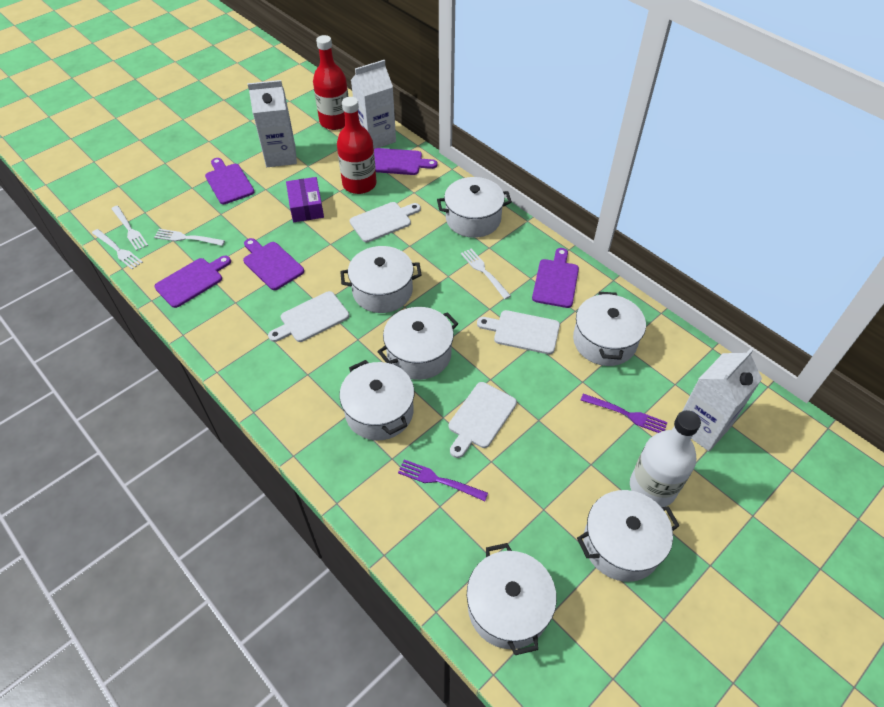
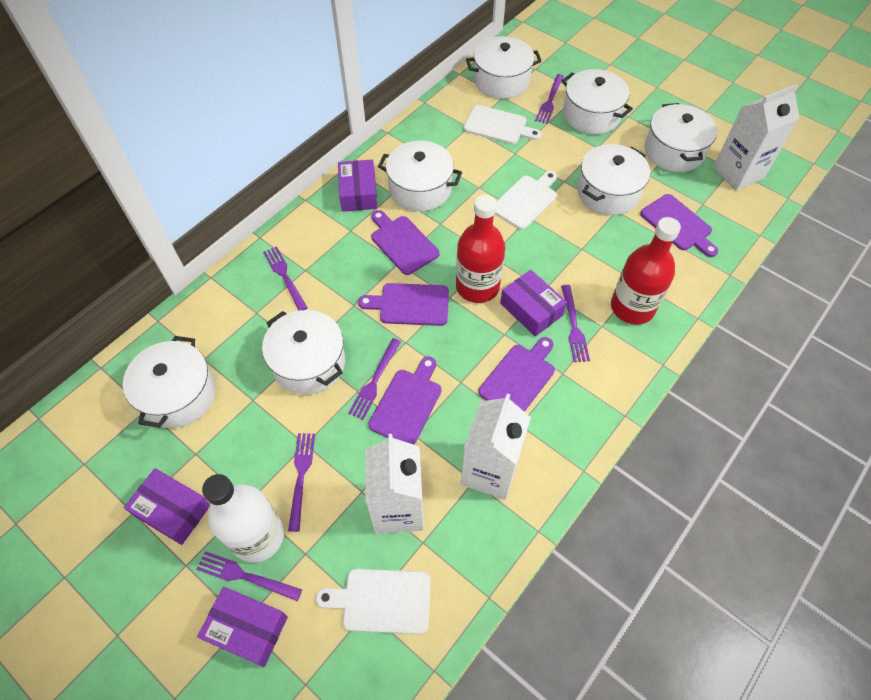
purple box: [286,177,324,222] = 1 -> [124,468,210,545] [197,587,288,667] [338,159,377,212] [500,270,567,336] = 4
purple fork: [398,460,488,501] [581,394,668,433] = 2 -> [196,551,302,601] [263,246,308,311] [288,433,315,532] [348,338,401,420] [535,74,564,124] [561,285,590,362] = 6
white cutting board: [268,291,349,342] [350,202,421,242] [449,382,517,458] [477,310,560,354] = 4 -> [316,569,431,634] [464,105,541,144] [495,171,557,230] = 3
white fork: [92,229,143,270] [111,206,148,251] [154,229,225,246] [461,249,511,299] = 4 -> none = 0

